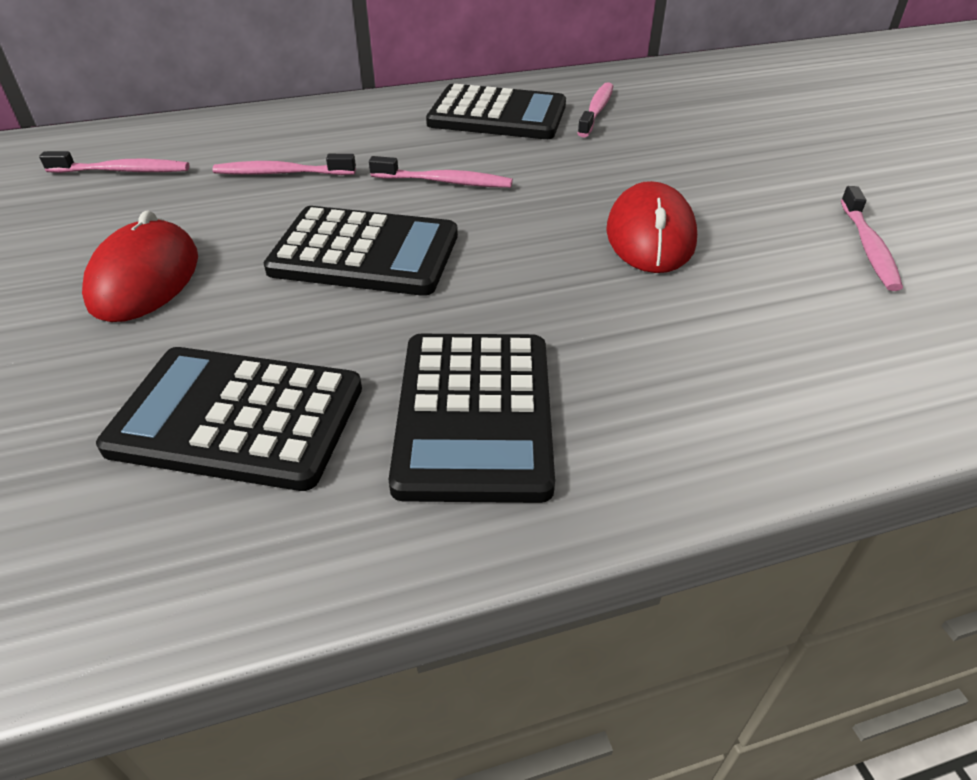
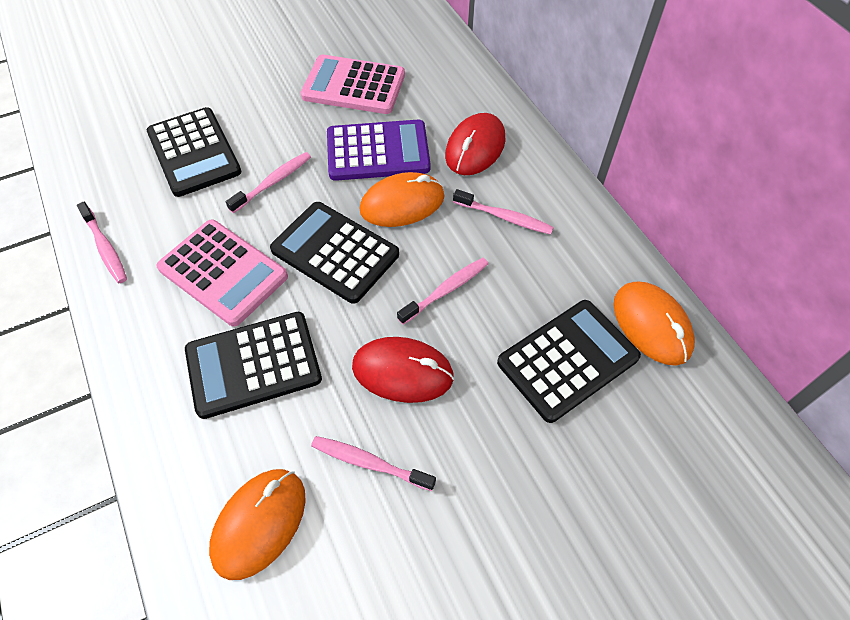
orange mouse: none = 0 -> [209,469,306,580] [359,172,445,227] [613,282,695,366] = 3
pink calculator: none = 0 -> [156,219,288,327] [301,54,405,114] = 2
purple calculator: none = 0 -> [327,120,431,181] = 1

